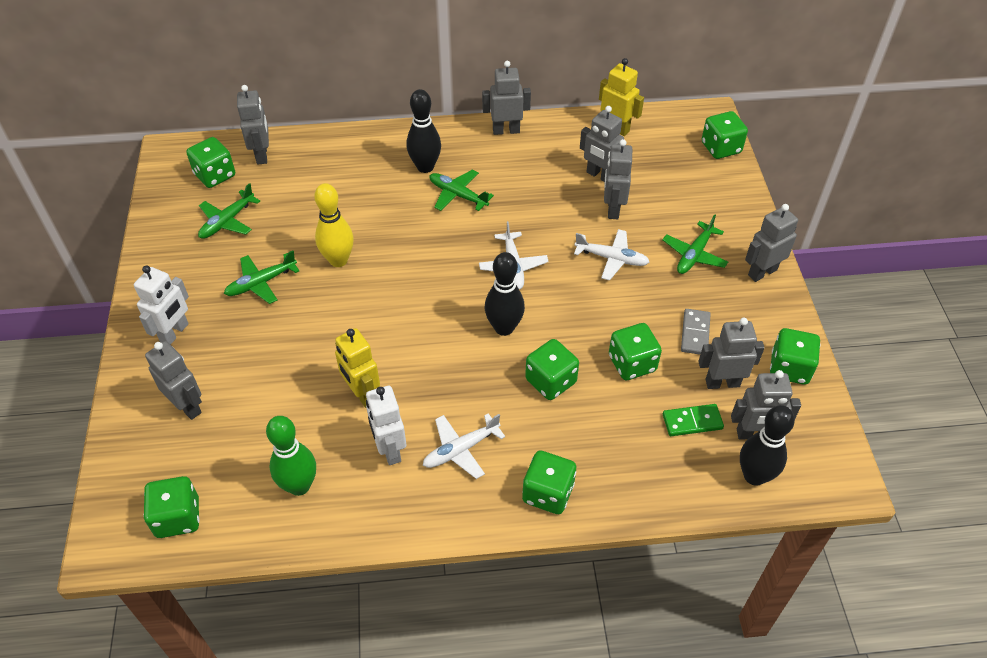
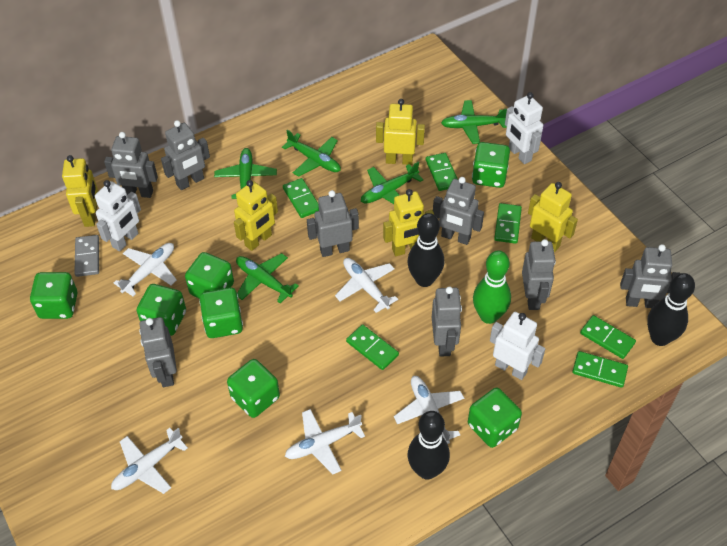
green domino: [663,404,724,436] = 1 -> [283,178,319,218] [346,325,399,370] [426,153,458,191] [494,203,522,244] [572,351,628,388] [580,315,636,359] = 6
green plane: [198,183,260,239] [224,250,299,304] [429,169,494,211] [662,214,728,274] = 4 -> [214,148,277,199] [236,253,298,304] [282,130,341,177] [361,162,424,204] [441,100,507,144] = 5
white plane: [423,413,505,479] [479,221,549,289] [574,229,649,281] = 3 -> [111,428,188,494] [114,243,177,296] [285,409,365,474] [335,258,398,313] [394,376,464,444] = 5
white robot: [134,266,189,345] [366,386,406,465] = 2 -> [95,180,141,251] [490,312,545,380] [505,92,543,164] = 3
yellow bowling pin: [314,183,354,267] = 1 -> none = 0
yellow robot: [335,328,380,408] [599,58,644,136] = 2 -> [62,155,98,227] [234,180,278,251] [376,99,425,165] [383,189,435,256] [528,182,578,252] = 5

